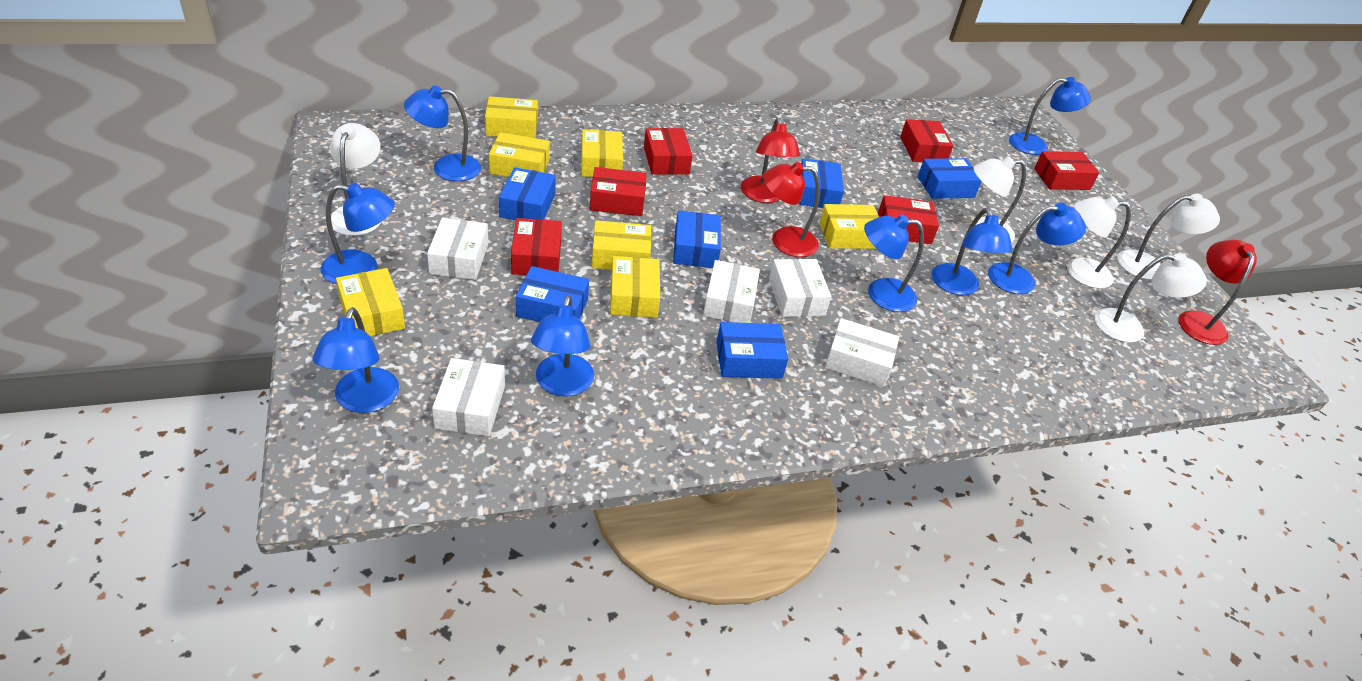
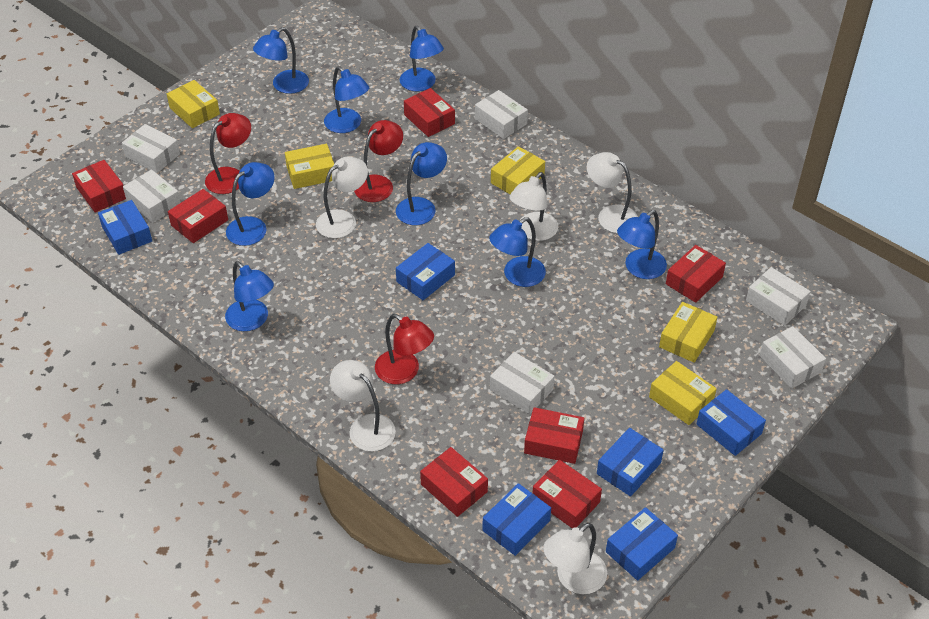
red box: [511,218,562,275] [590,167,647,216] [644,128,693,175] [878,195,939,244] [900,119,953,162] [1034,151,1099,190] = 6 -> [72,160,126,213] [168,189,228,243] [404,88,455,137] [420,447,488,517] [524,407,584,464] [533,460,602,529] [666,245,726,303] = 7
white box: [427,218,488,280] [432,358,505,436] [703,260,760,323] [769,259,832,317] [825,318,899,387] = 5 -> [122,124,180,173] [123,169,181,223] [475,90,528,139] [490,352,555,414] [746,267,811,326] [759,326,826,389] = 6
yellow box: [336,268,405,336] [485,96,538,138] [489,132,550,177] [581,129,623,177] [592,220,651,270] [610,256,660,318] [819,204,879,249] = 7 -> [167,80,220,128] [285,144,334,189] [491,146,545,194] [649,361,717,425] [659,302,717,363] = 5

